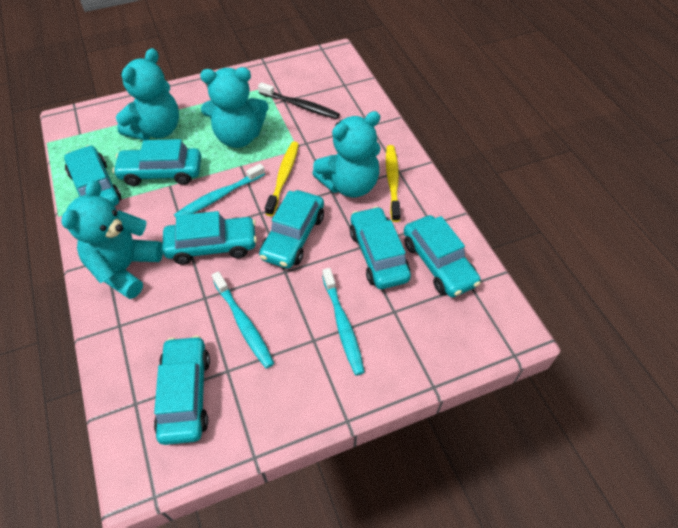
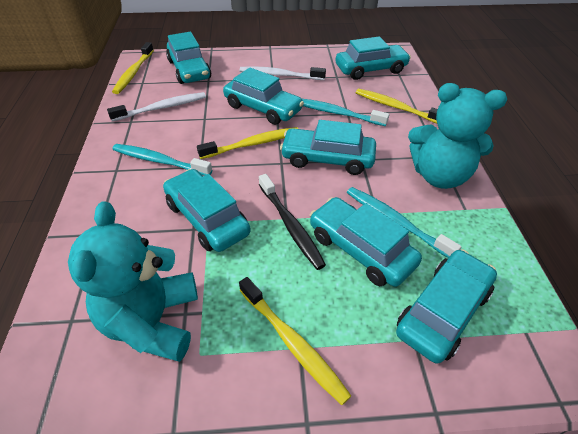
turquoise teddy bear: [61,180,163,299] [116,48,179,140] [200,67,269,148] [312,111,381,198] = 4 -> [68,202,198,362] [408,83,507,189] = 2
white toothbrush: none = 0 -> [107,92,206,121] [240,66,326,80] = 2
yellow toothbrush: [265,141,299,216] [386,145,401,222] = 2 -> [112,42,154,94] [197,127,298,159] [239,277,351,405] [356,89,438,123] = 4

